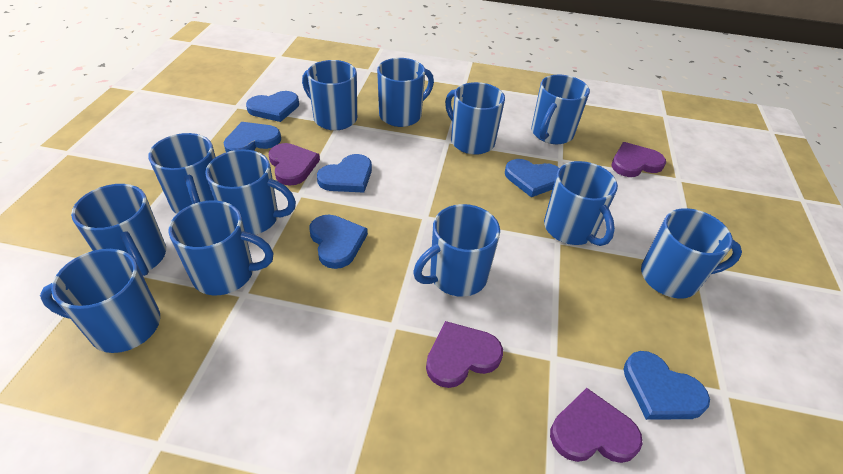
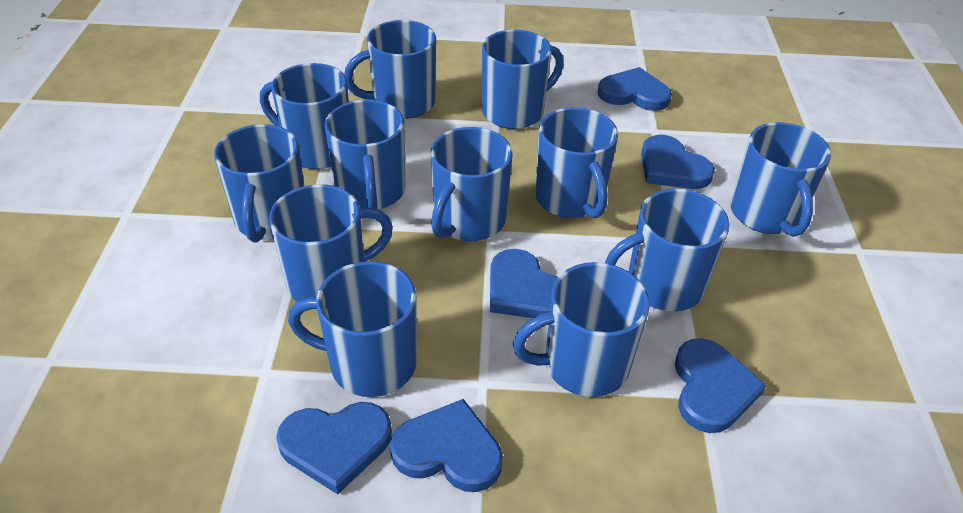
purple heart: [269,143,320,186] [426,321,503,388] [550,388,643,463] [612,142,666,177] = 4 -> none = 0

